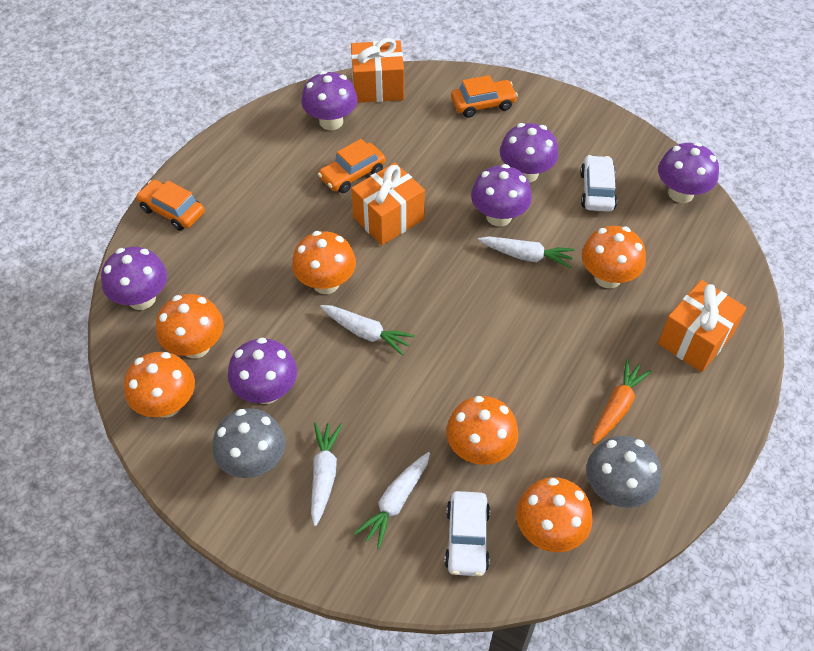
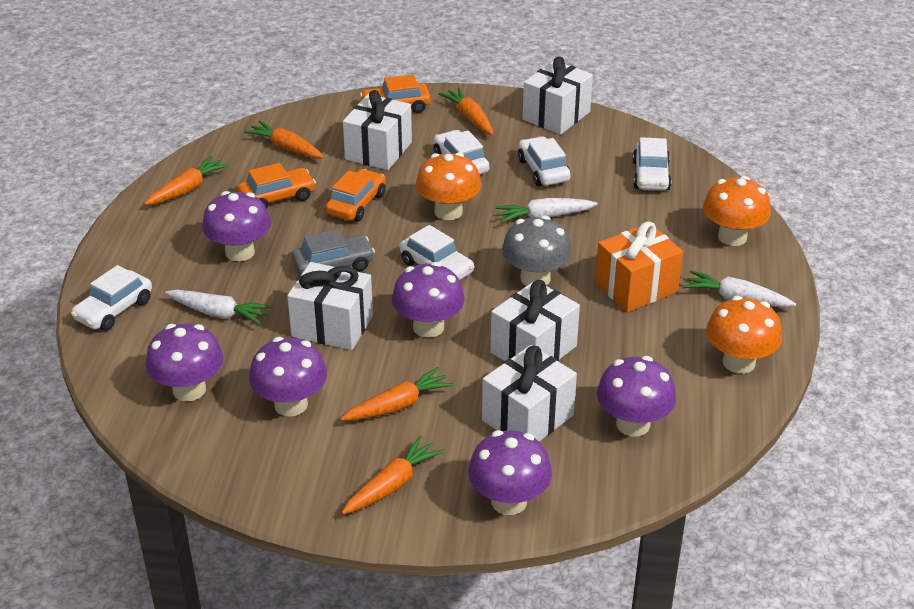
grey car: none = 0 -> [292,229,375,275] = 1
grey mushroom: [212,408,285,478] [586,436,661,508] = 2 -> [502,216,572,286] = 1
orange carrot: [592,359,652,445] = 1 -> [144,156,229,205] [244,121,324,159] [340,367,454,421] [341,435,444,514] [439,87,493,135] = 5
orange gift: [351,38,404,103] [351,163,425,245] [658,280,747,372] = 3 -> [595,221,683,312] = 1
orange mushroom: [124,352,195,418] [156,294,223,358] [292,231,356,294] [446,396,519,465] [516,477,593,552] [582,226,646,289] = 6 -> [416,152,481,220] [703,176,771,246] [706,296,782,374] = 3
white car: [444,491,490,576] [580,155,617,212] = 2 -> [71,265,152,331] [399,225,475,280] [434,130,490,174] [518,136,571,186] [633,137,672,190] = 5
white carrot: [311,422,343,526] [320,305,415,356] [354,452,430,549] [478,236,575,269] = 4 -> [165,290,272,324] [495,198,598,223] [684,270,796,307] = 3
white gift: none = 0 -> [287,262,373,350] [343,90,412,170] [482,345,577,441] [490,280,580,361] [522,56,593,135] = 5

